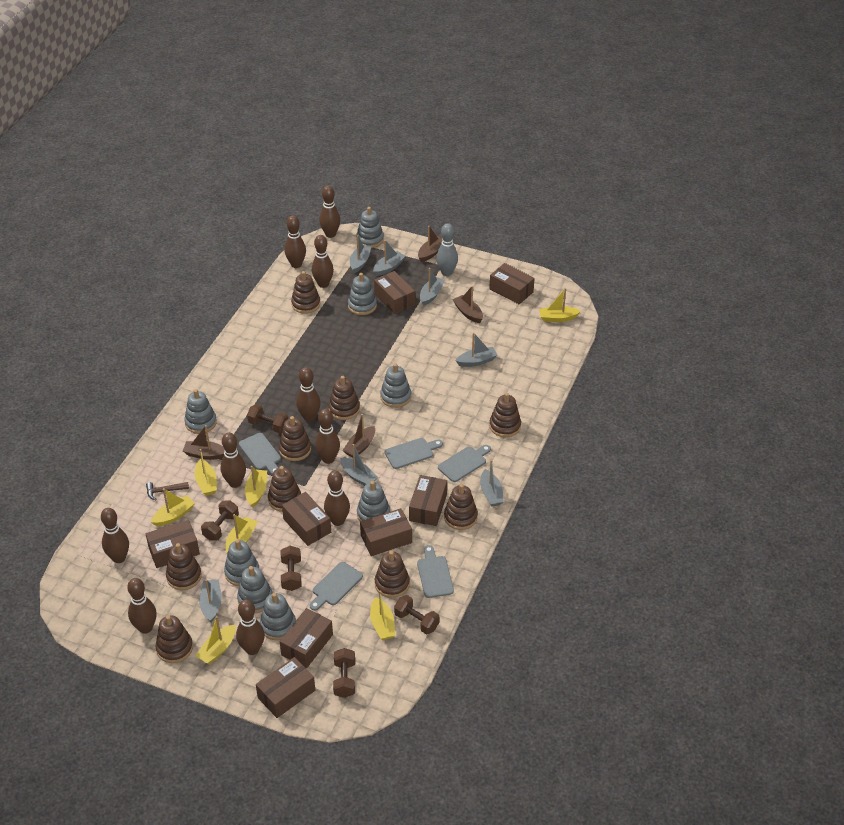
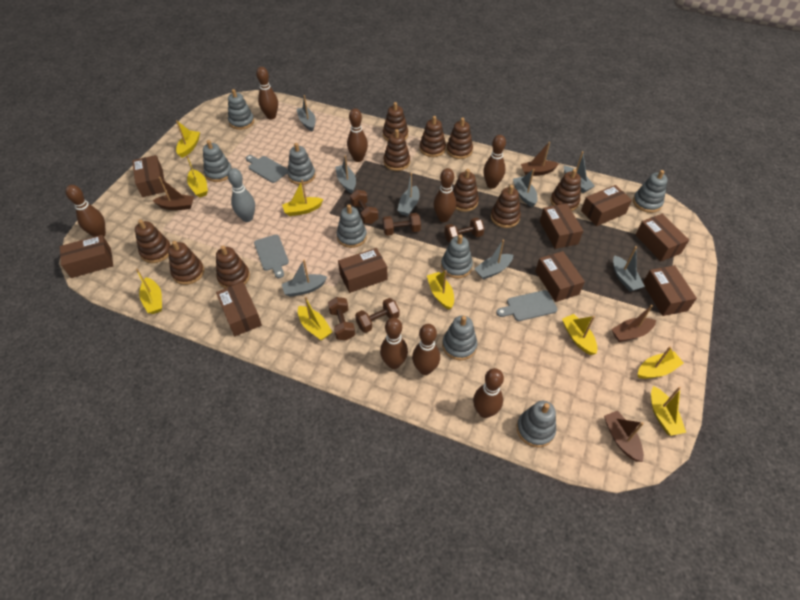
brown bowling pin: [101,508,129,563] [127,578,157,634] [221,433,246,488] [236,599,265,655] [285,215,306,268] [296,367,321,422] [312,235,334,288] [315,409,340,464] [319,186,340,238] [324,471,350,526] = 10 -> [66,185,106,237] [256,67,278,119] [347,108,368,162] [380,318,408,369] [412,324,440,375] [434,168,456,222] [473,368,504,418] [483,135,506,189] = 8
brown box: [146,520,200,568] [256,657,315,718] [280,608,333,668] [282,492,331,546] [360,508,412,556] [374,271,415,314] [409,475,447,526] [489,263,535,304] = 8 -> [60,235,113,278] [132,155,166,197] [216,282,262,336] [338,248,388,293] [535,251,585,302] [540,203,583,249] [581,185,632,226] [635,214,689,261] [643,265,697,316] = 9
brown hammer: [146,482,189,500] = 1 -> none = 0
brown stacking toy: [156,615,193,663] [166,543,202,590] [268,466,301,512] [279,416,311,461] [291,271,320,314] [329,376,360,420] [375,551,410,598] [444,484,478,530] [489,393,521,437] = 9 -> [135,219,171,263] [168,241,204,285] [216,245,250,288] [383,102,408,141] [384,129,410,171] [420,116,446,157] [446,118,473,159] [453,169,479,212] [491,185,521,228] [550,169,581,211] = 10
grey boat: [199,579,222,622] [340,444,378,486] [350,235,371,273] [373,240,406,276] [420,268,445,306] [455,332,497,367] [480,460,504,507] = 7 -> [282,260,327,297] [297,95,316,132] [335,155,356,193] [397,173,419,216] [474,240,513,280] [513,169,538,207] [564,151,595,193] [613,246,645,291] = 8
grey cutting board: [239,433,281,475] [310,562,363,611] [384,438,443,469] [417,545,454,598] [438,445,491,482] = 5 -> [246,155,288,183] [254,235,289,278] [496,290,557,321] = 3
yellow boat: [151,488,195,526] [194,449,217,496] [196,616,236,664] [225,514,258,553] [245,466,267,508] [370,591,395,640] [539,288,581,322] = 7 -> [136,269,162,314] [176,120,200,158] [186,155,208,198] [282,180,323,216] [298,297,332,341] [427,270,454,310] [562,314,598,355] [638,346,684,379] [651,386,686,436] = 9

